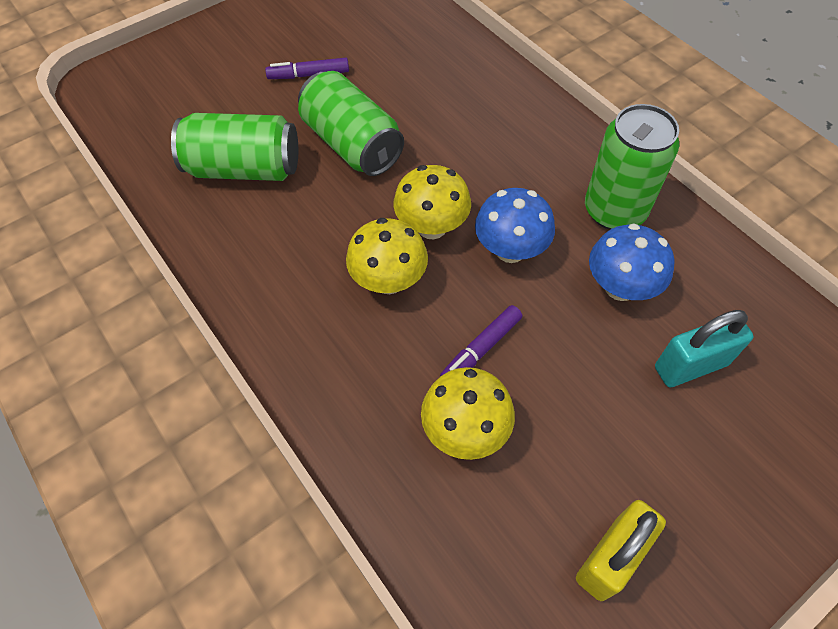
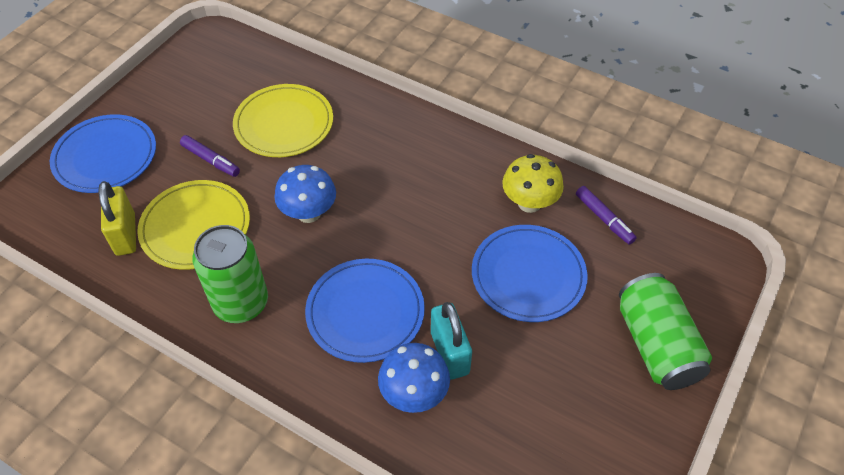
blue plate: none = 0 -> [50,114,156,193] [305,259,425,363] [472,225,588,322] = 3
green can: [171,113,298,181] [298,71,404,176] [585,104,679,230] = 3 -> [192,225,268,323] [619,273,712,390] = 2
yellow mushroom: [346,218,428,294] [393,165,471,239] [421,367,515,460] = 3 -> [502,154,564,213] = 1
yellow plate: none = 0 -> [137,180,250,270] [233,84,333,157] = 2

